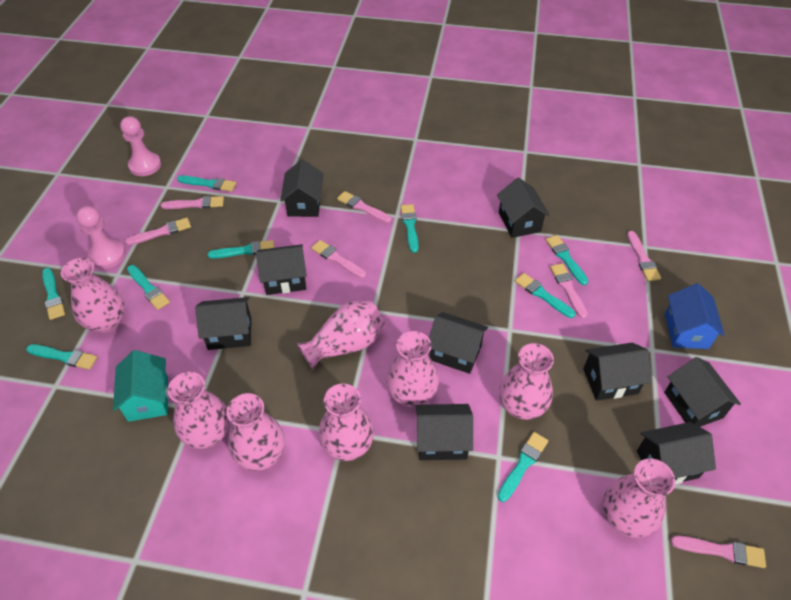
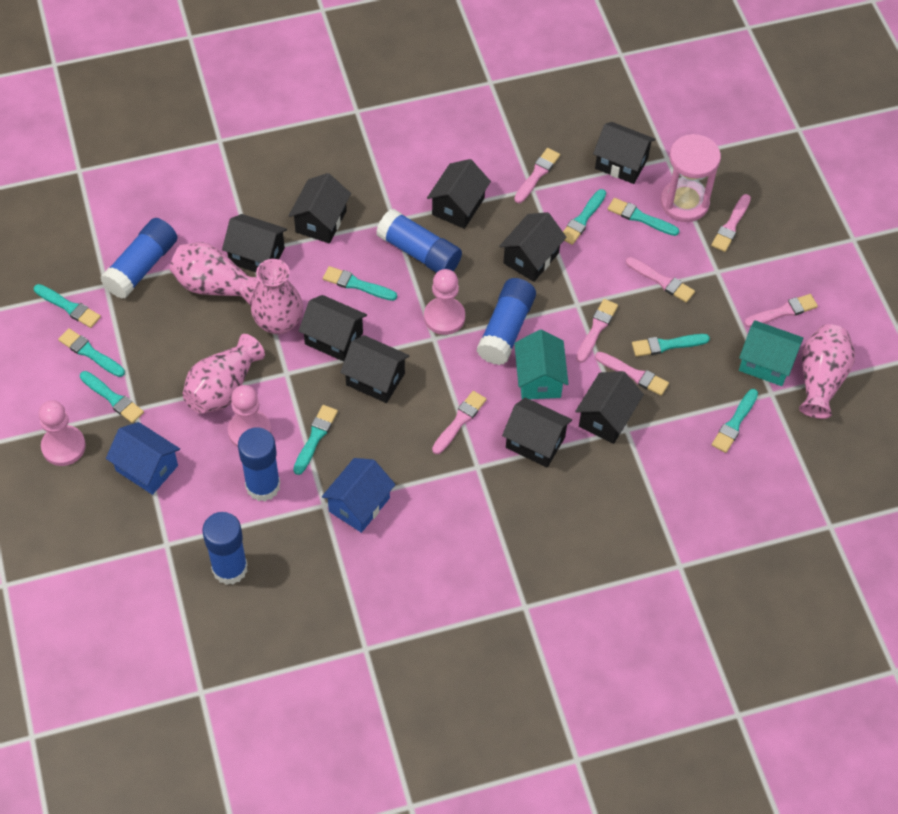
blue glue stick: none = 0 -> [100,218,178,299] [202,512,248,585] [238,427,280,501] [376,209,462,273] [477,278,536,365] = 5
blue house: [665,283,725,349] = 1 -> [106,422,180,495] [322,458,396,533] = 2
pink hourglass: none = 0 -> [661,134,721,222] = 1
pink pawn: [76,206,125,269] [120,116,161,176] = 2 -> [38,400,86,466] [228,385,271,448] [424,269,465,335] = 3
pink vase: [61,258,125,333] [168,372,230,449] [226,393,285,471] [297,301,385,370] [319,384,374,461] [386,331,439,407] [499,343,554,420] [603,458,675,538] = 8 -> [170,242,260,306] [182,334,265,414] [251,259,303,335] [799,324,855,419] = 4
turquoise house: [113,350,169,422] = 1 -> [514,330,569,399] [739,320,804,386] = 2

